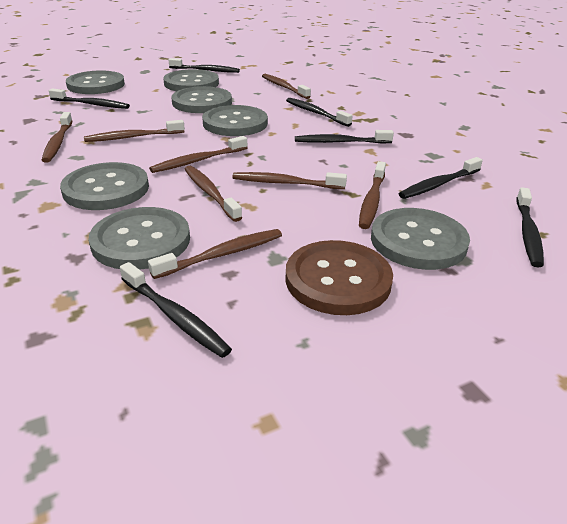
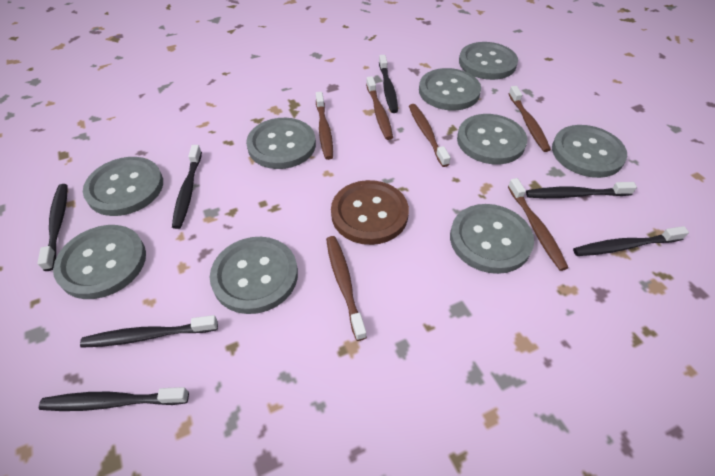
brown toothbrush: [42,112,73,163] [84,120,185,142] [148,229,282,279] [149,136,248,173] [185,166,242,222] [232,172,347,189] [262,74,311,99] [359,161,386,229] = 8 -> [316,92,333,160] [326,236,367,341] [366,76,393,140] [409,104,451,167] [508,178,568,271] [509,86,551,152] = 6
grey button: [60,162,149,210] [66,70,125,94] [88,207,190,270] [163,69,219,91] [171,86,232,113] [202,105,268,136] [371,208,470,270] = 7 -> [53,225,146,299] [83,157,163,216] [210,237,298,314] [246,118,316,169] [419,68,481,111] [450,204,534,274] [457,114,527,164] [459,42,518,80] [552,125,627,178] = 9

